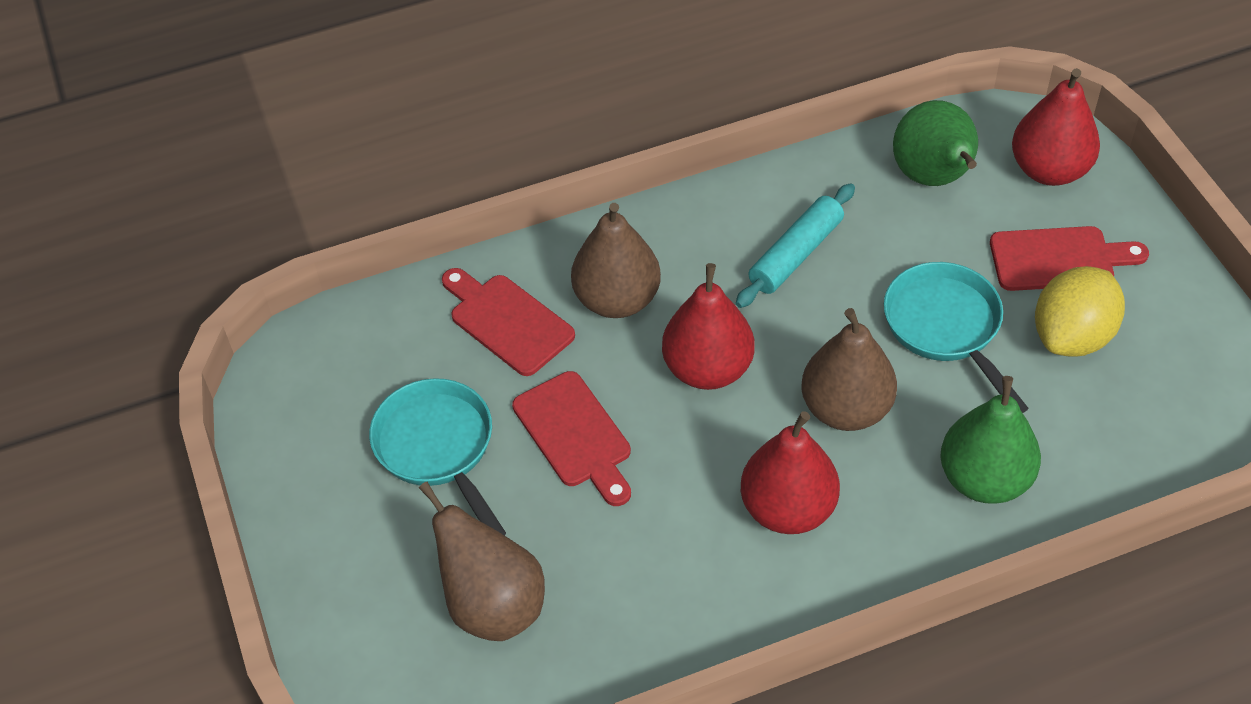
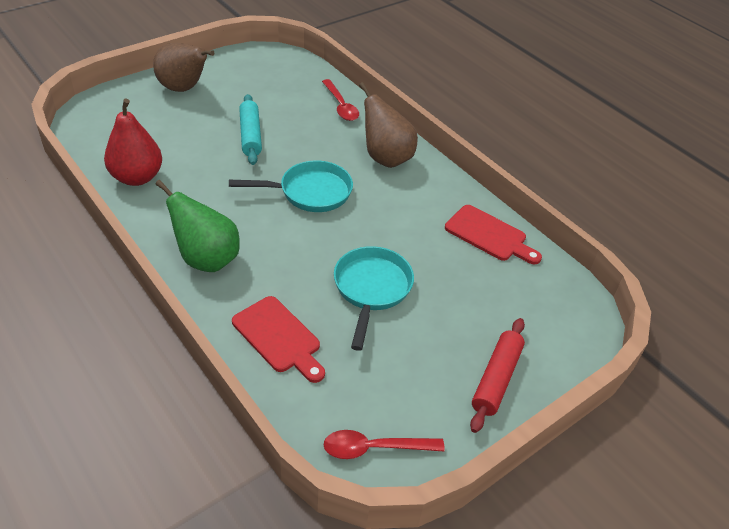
brown pear: [419,482,545,641] [571,203,661,318] [801,308,897,431] = 3 -> [153,43,214,92] [359,82,418,168] = 2
green pear: [893,100,978,186] [940,376,1041,504] = 2 -> [155,180,240,272] = 1
red cutting board: [442,268,575,376] [512,371,631,506] [990,226,1149,291] = 3 -> [232,296,325,383] [445,205,542,264] = 2
red pear: [662,263,754,390] [741,411,840,534] [1012,68,1100,186] = 3 -> [104,99,162,186] = 1
red rolling pin: none = 0 -> [470,318,525,433] = 1
red spoon: none = 0 -> [322,79,359,121] [323,430,445,459] = 2
yellow lemon: [1035,266,1125,357] = 1 -> none = 0

